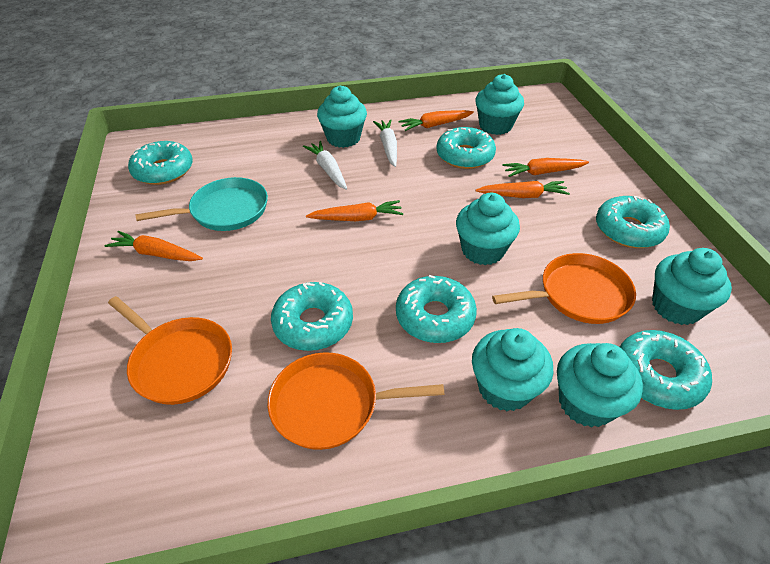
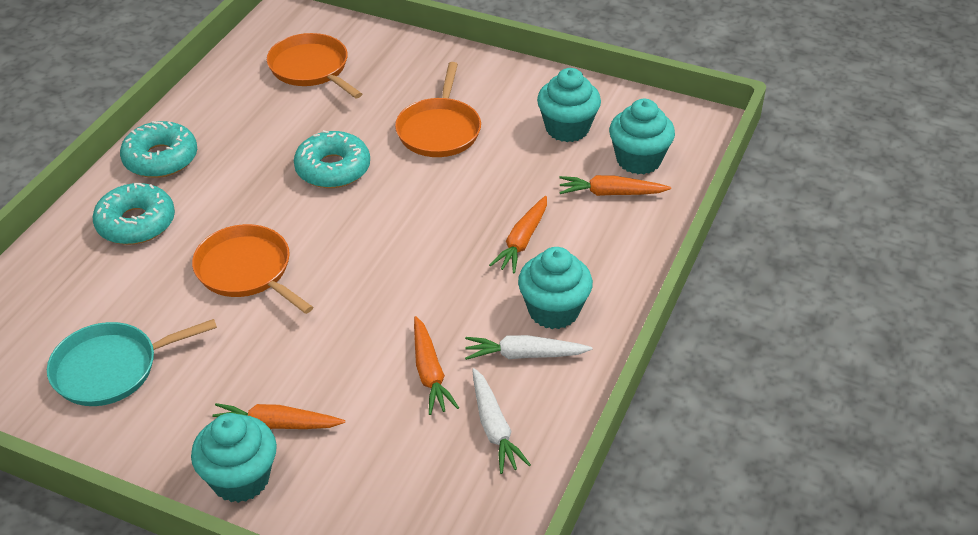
orange carrot: [104,231,203,261] [306,200,403,221] [399,110,474,131] [476,181,570,198] [503,158,589,177] = 5 -> [212,403,345,429] [414,316,459,415] [489,196,547,274] [559,175,671,196] = 4
turquoise cupcake: [317,85,367,148] [456,193,520,265] [472,328,553,411] [476,74,524,135] [557,343,643,428] [652,248,732,325] = 6 -> [191,413,277,503] [518,247,593,329] [537,68,601,142] [609,99,675,174] = 4
turquoise donut: [128,141,193,185] [271,282,353,351] [396,275,477,343] [436,127,496,169] [596,196,670,248] [620,330,712,410] = 6 -> [93,183,175,245] [120,121,197,178] [294,130,370,188] = 3

